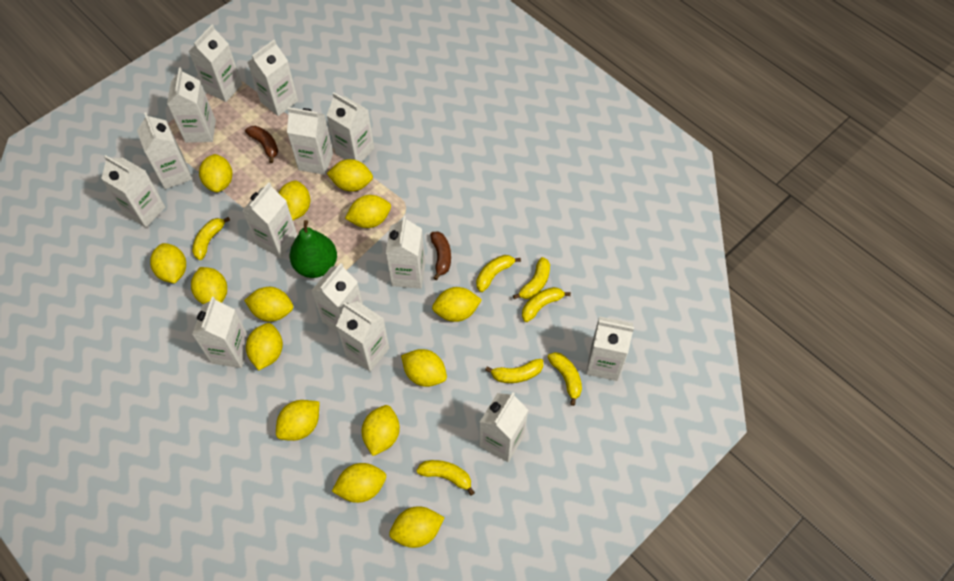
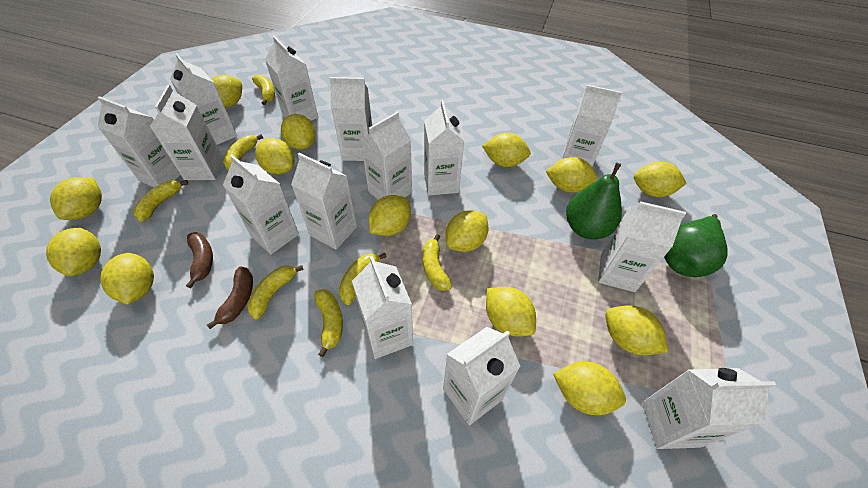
green pear: [290,220,337,278] = 1 -> [566,162,622,239] [664,214,727,277] = 2

